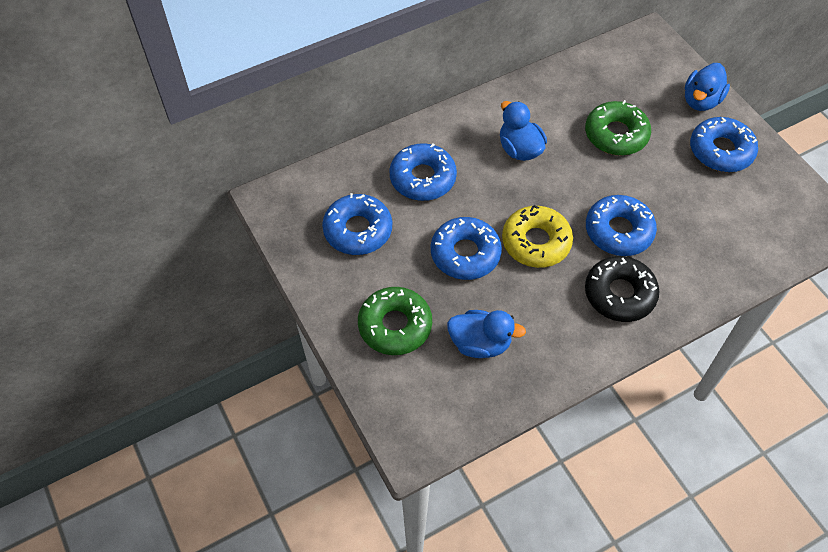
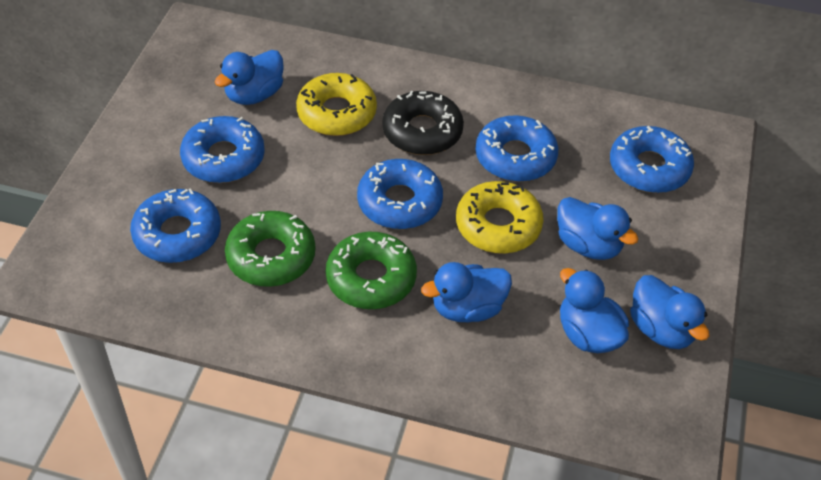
blue duck: [447,310,526,358] [500,101,547,161] [685,63,730,111] = 3 -> [215,50,284,105] [421,262,512,322] [557,197,638,260] [560,268,629,353] [630,275,709,349] = 5
yellow donut: [502,205,573,268] = 1 -> [296,73,377,136] [456,181,543,254] = 2

